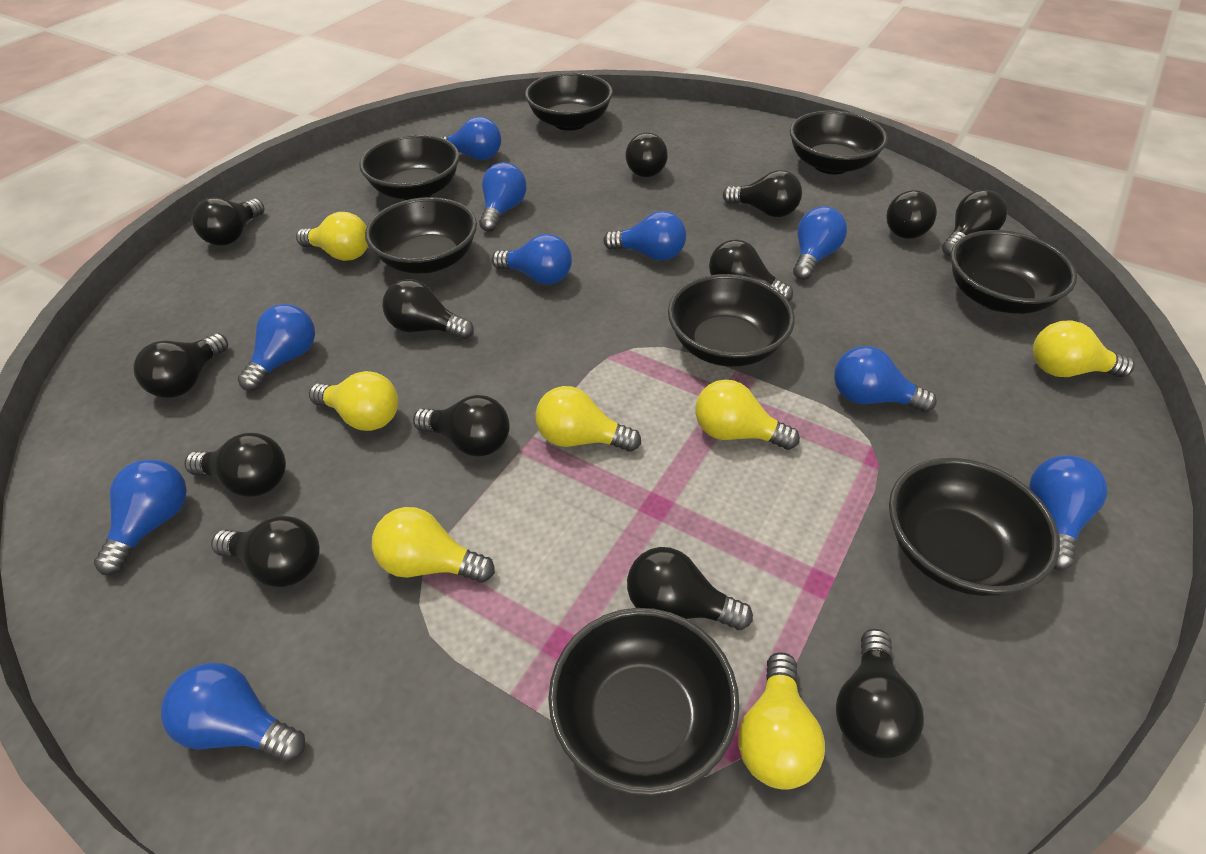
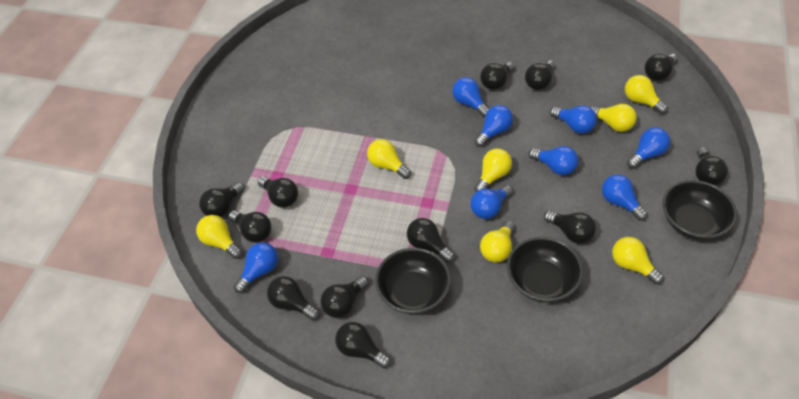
black bowl: [359,134,459,200] [365,197,477,273] [525,72,613,131] [548,608,739,796] [668,274,795,367] [790,110,888,175] [889,458,1060,596] [951,230,1077,314] = 8 -> [375,248,451,314] [507,237,583,303] [662,180,737,240] = 3
black light bulb: [134,333,228,398] [184,433,286,497] [192,198,264,246] [211,516,320,587] [382,279,474,339] [413,395,510,456] [625,133,668,177] [627,547,753,630] [709,240,793,301] [723,170,802,217] [836,629,924,758] [886,190,937,239] [942,190,1008,257] = 13 -> [199,182,244,217] [229,210,272,243] [257,176,298,208] [267,276,320,320] [320,276,368,318] [335,322,391,368] [407,218,455,263] [480,62,515,90] [525,60,555,90] [544,211,596,244] [645,54,678,81] [695,147,728,186] = 12
blue light bulb: [94,459,187,575] [161,663,305,762] [238,304,315,391] [441,116,501,160] [479,162,527,232] [492,234,572,285] [603,211,686,261] [793,206,847,280] [834,346,937,412] [1029,455,1108,570] = 10 -> [234,242,278,293] [452,77,489,117] [470,185,513,219] [474,105,513,147] [529,146,578,175] [550,106,597,134] [602,174,648,221] [627,127,670,169] = 8

